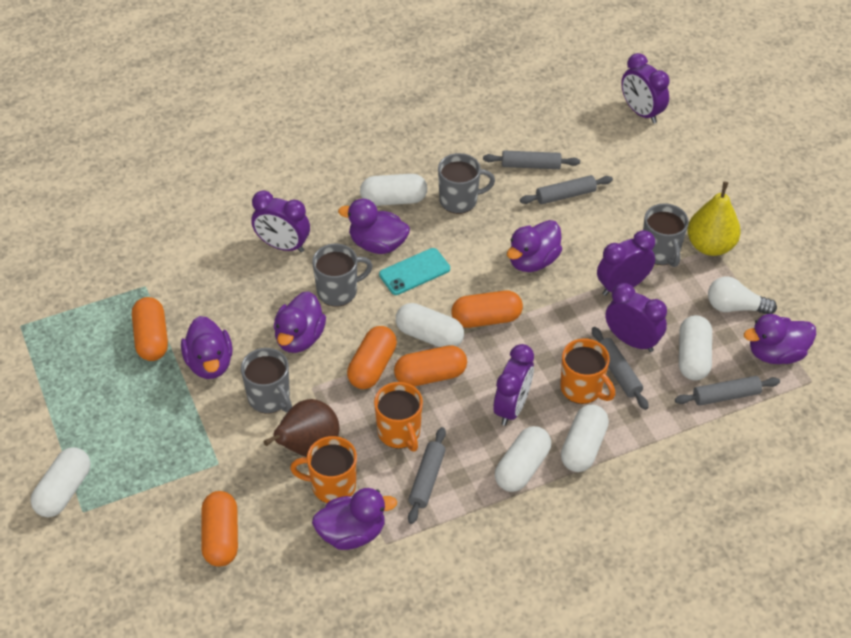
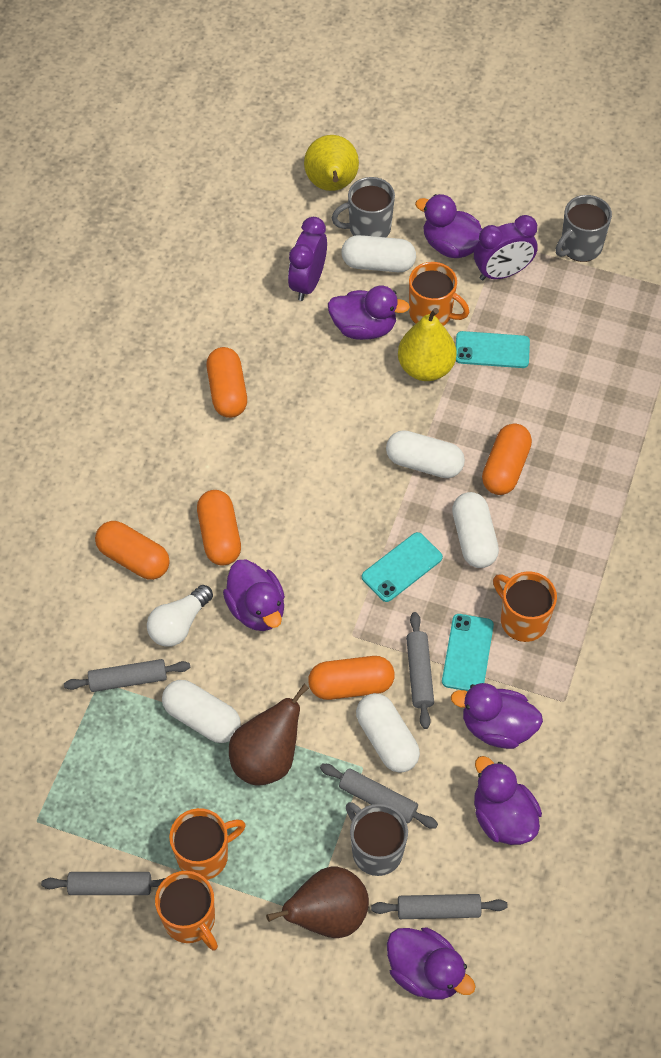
brown pear: [264,399,339,457] = 1 -> [229,684,309,785] [266,866,369,938] = 2
grey mug: [241,348,292,414] [312,244,373,307] [438,153,495,214] [643,203,689,267] = 4 -> [332,177,395,237] [346,802,408,876] [555,195,612,262] = 3
orange mug: [290,436,357,503] [374,382,423,452] [560,339,615,404] = 3 -> [155,871,218,951] [169,808,246,880] [409,262,469,326] [493,571,557,642] = 4
purple clock: [251,191,310,252] [493,344,534,426] [597,230,655,296] [605,283,667,352] [621,53,670,124] = 5 -> [288,217,327,301] [474,215,537,281] = 2
turquoise phone: [379,248,450,295] = 1 -> [362,532,443,602] [442,614,494,691] [456,331,530,368] = 3
white capsule: [31,447,91,517] [360,174,427,206] [396,303,464,347] [495,426,551,492] [561,405,609,472] [679,315,712,380] = 6 -> [162,680,241,743] [341,235,416,272] [356,693,420,773] [386,430,465,478] [452,492,499,568] = 5
yellow pear: [687,181,741,256] = 1 -> [304,135,359,191] [398,308,457,381] = 2

